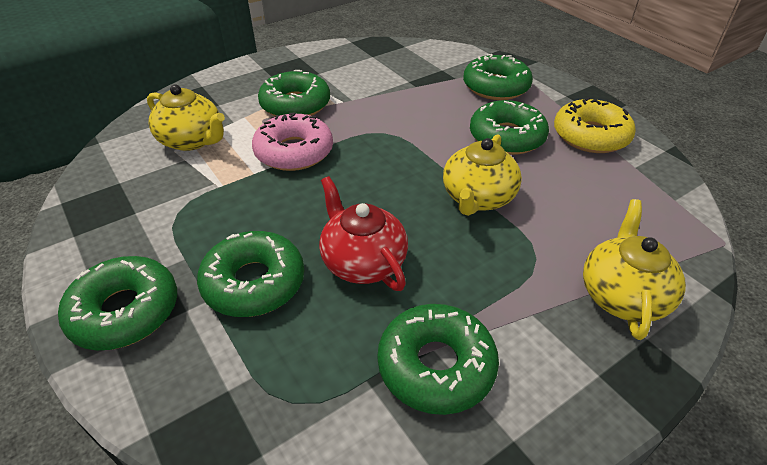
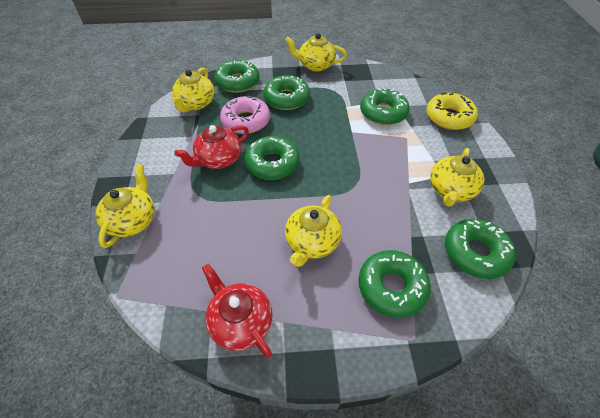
red teapot: [319,176,408,291] = 1 -> [174,125,249,169] [202,264,273,358] = 2
yellow teapot: [147,84,225,151] [443,134,522,216] [583,199,686,340] = 3 -> [95,164,155,248] [171,68,215,112] [285,33,347,72] [285,195,342,267] [430,148,484,207] = 5

